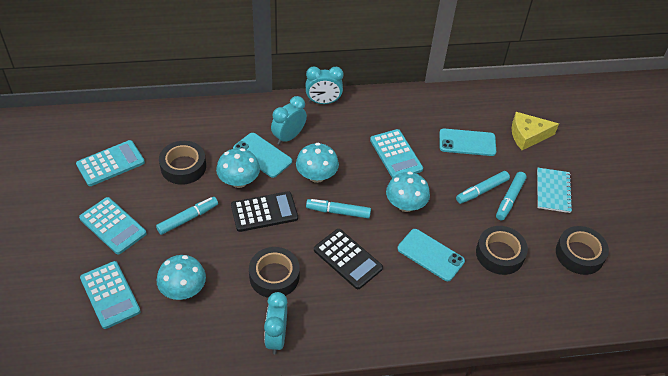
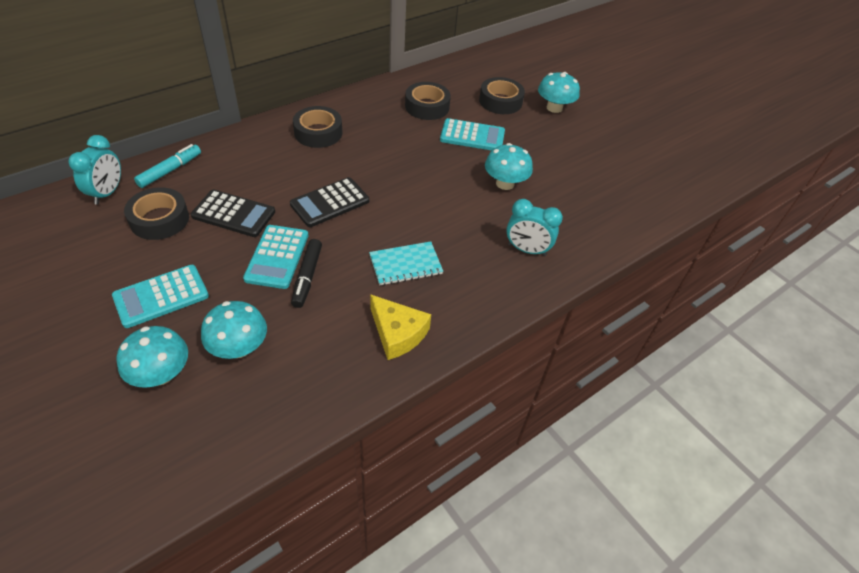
black marker: none = 0 -> [291,239,322,308] = 1
turquoise calculator: [76,140,145,186] [79,197,147,254] [80,261,141,329] [370,129,423,178] = 4 -> [112,265,209,328] [243,225,308,289] [440,118,505,150] = 3
turquoise clock: [264,292,287,354] [271,96,307,145] [306,67,343,104] = 3 -> [68,135,121,205] [506,199,563,256] = 2
turquoise marker: [156,197,218,235] [306,199,371,219] [456,171,510,204] [496,172,527,220] = 4 -> [134,144,201,188] = 1
turquoise phone: [233,133,292,178] [397,229,465,281] [439,128,496,156] = 3 -> none = 0

